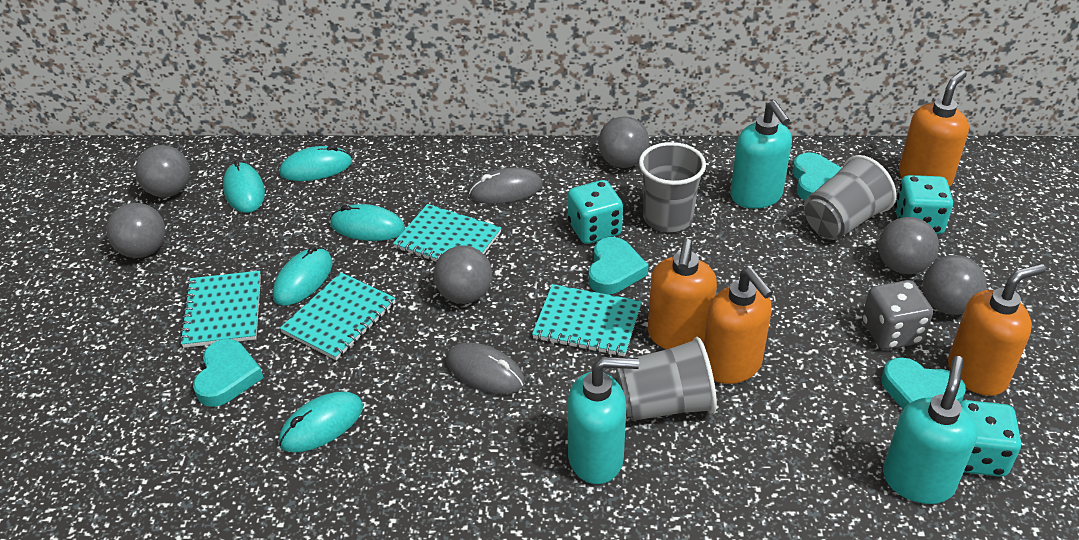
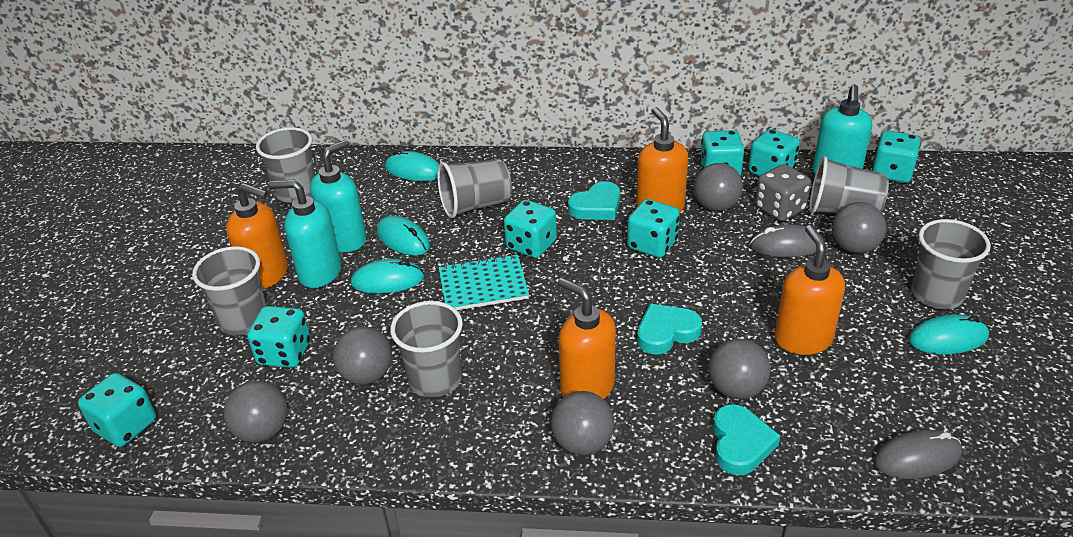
grey cup: [616,337,717,421] [639,142,706,232] [804,155,896,240] = 3 -> [192,246,267,335] [256,127,315,203] [390,301,463,398] [437,159,512,218] [809,156,889,213] [911,219,991,309] = 6
turquoise dice: [568,180,623,244] [895,175,953,234] [959,400,1021,477] = 3 -> [78,373,156,447] [247,306,310,368] [504,200,557,258] [627,199,680,258] [700,130,744,176] [748,129,800,176] [872,130,921,183] = 7
turquoise heart: [193,339,264,407] [588,237,649,294] [792,152,842,200] [882,357,966,409] = 4 -> [568,181,620,220] [637,304,702,355] [713,404,780,475] = 3
turquoise mouse: [223,160,265,213] [273,246,332,306] [279,145,352,181] [279,391,363,452] [330,204,405,241] = 5 -> [351,259,425,294] [377,215,430,256] [385,150,439,181] [908,314,989,354] = 4
turquoise notebook: [179,271,261,348] [280,272,396,360] [393,204,502,262] [532,284,642,356] = 4 -> [439,254,529,310] = 1

